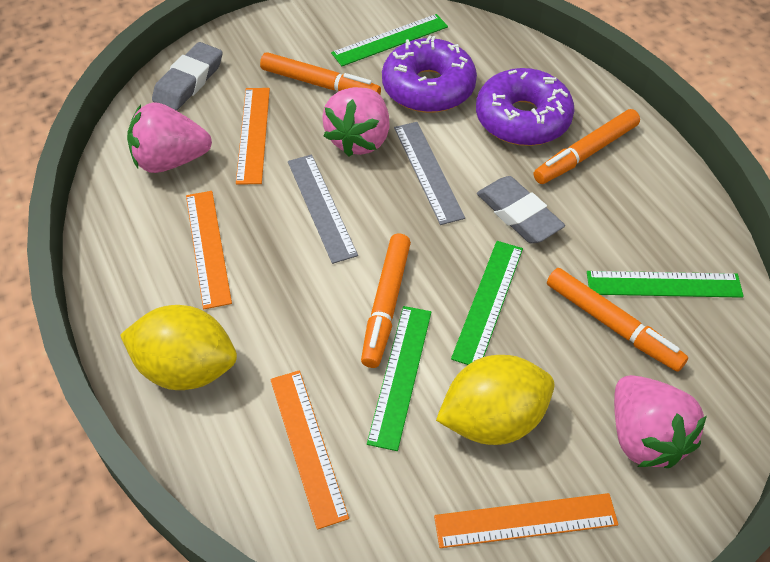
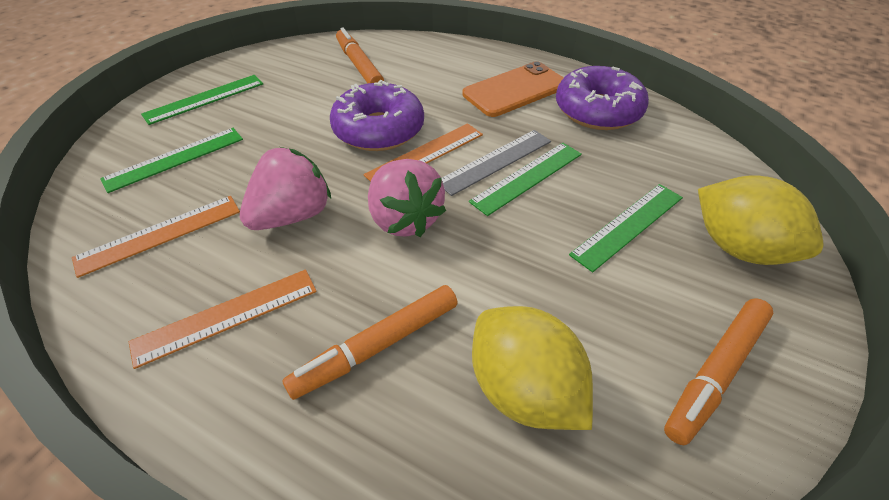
grey eraser: [152,42,223,111] [477,176,565,244] = 2 -> none = 0
grey ruler: [288,154,358,264] [394,122,465,225] = 2 -> [442,130,551,196] = 1
orange marker: [260,52,381,94] [361,233,411,368] [534,109,640,184] [547,268,688,372] = 4 -> [282,285,458,400] [336,28,384,83] [664,298,773,445] = 3
orange phone: none = 0 -> [463,61,564,117] = 1
orange ruler: [186,191,232,309] [236,88,270,185] [270,370,349,530] [434,493,618,548] = 4 -> [72,196,240,278] [129,270,317,369] [363,123,483,182] = 3
pink strawberry: [127,102,212,173] [322,87,390,157] [614,375,707,468] = 3 -> [240,147,331,230] [368,159,446,237] = 2

